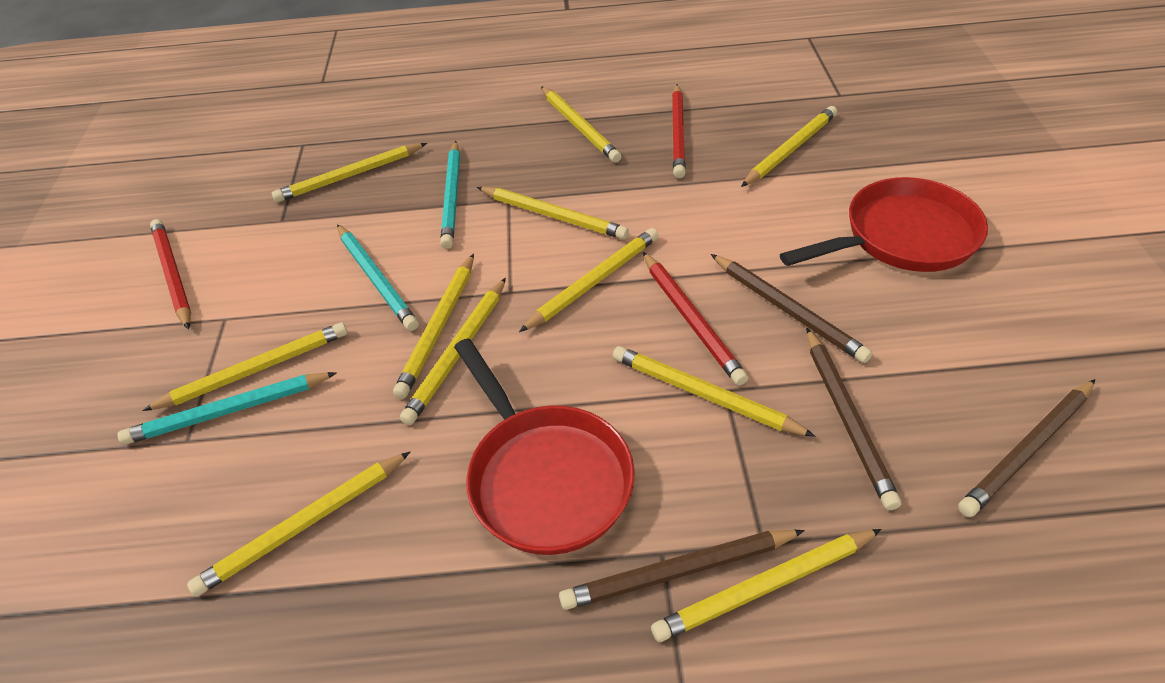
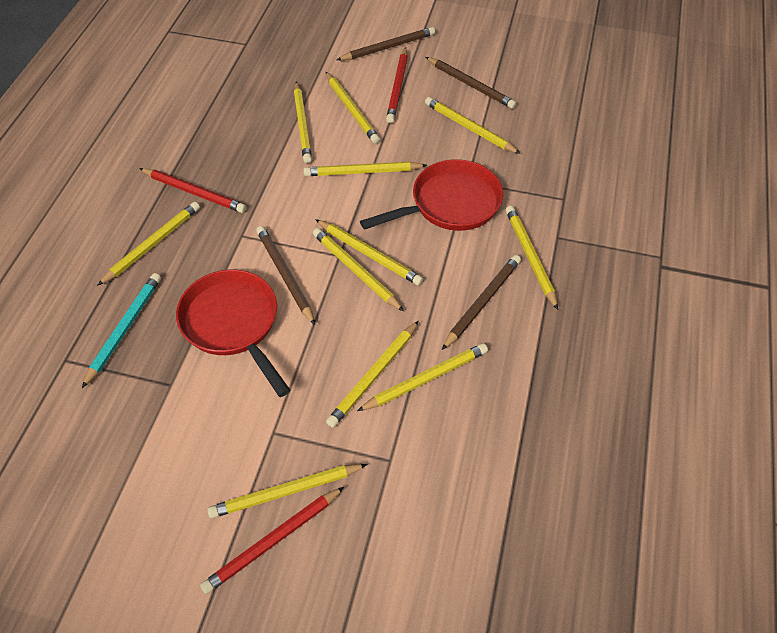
turquoise pencil: [117,372,337,445] [337,224,419,331] [440,141,460,249] = 3 -> [82,273,161,388] = 1

